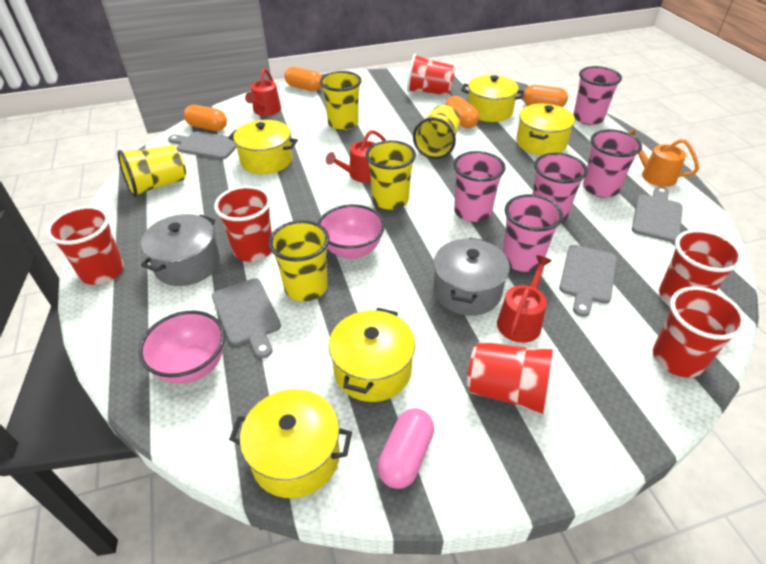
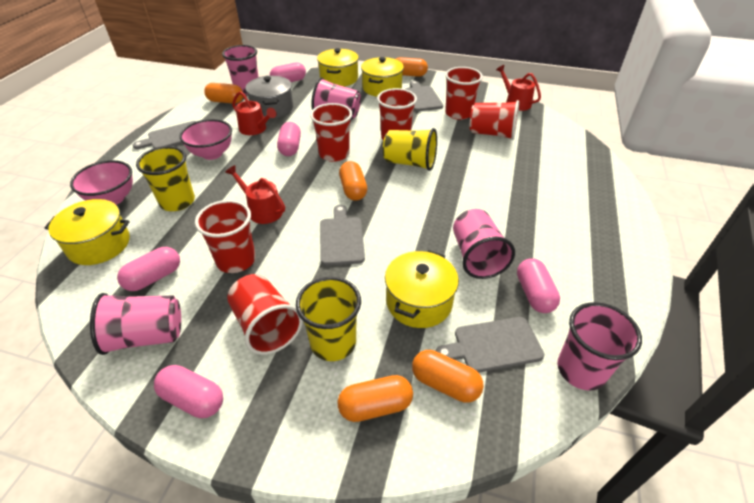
grey pot: [141,214,220,286] [433,238,510,316] = 2 -> [245,76,293,119] = 1
orange capsule: [184,105,227,131] [285,67,322,91] [445,96,479,128] [523,85,568,107] = 4 -> [204,83,243,104] [338,375,413,422] [339,161,367,201] [396,57,428,77] [412,350,484,403] = 5
orange watering can: [628,129,699,187] = 1 -> none = 0
pink capsule: [377,408,434,489] = 1 -> [117,247,180,291] [154,365,223,418] [270,62,306,82] [277,122,301,156] [517,258,560,313] = 5
yellow cup: [117,145,186,197] [269,220,330,301] [320,71,362,130] [366,140,416,210] [413,105,460,159] = 5 -> [136,146,195,211] [296,277,361,361] [383,128,437,171] = 3
yellow pot: [228,120,298,174] [229,389,352,498] [329,308,415,402] [461,75,524,122] [516,104,575,155] = 5 -> [44,199,130,265] [317,48,359,86] [361,57,404,97] [385,250,459,328] = 4

